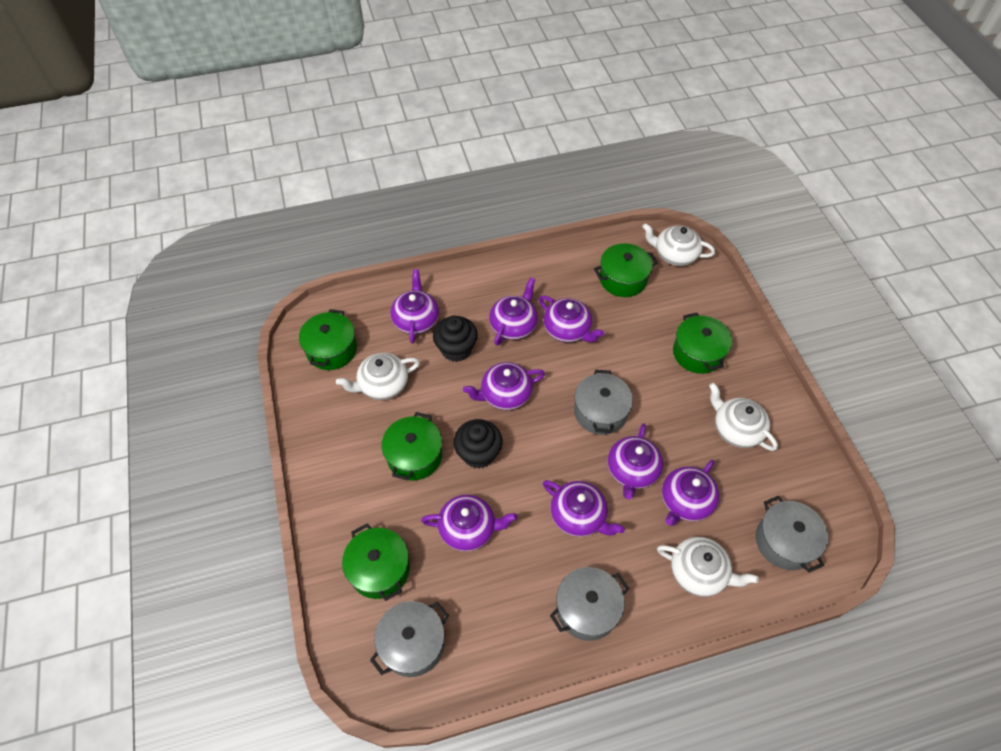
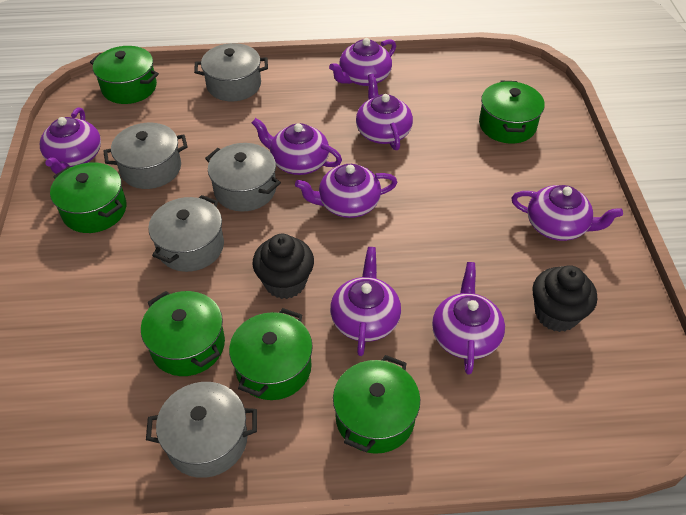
green pot: [299,309,357,370] [342,524,410,601] [382,412,442,480] [594,243,658,297] [673,313,732,374] = 5 -> [50,162,126,233] [90,46,159,104] [141,291,225,376] [229,308,313,400] [333,355,420,454] [479,81,545,144] = 6
grey pot: [370,601,449,677] [550,567,629,641] [574,370,633,435] [756,496,828,572] = 4 -> [103,123,188,189] [146,382,257,478] [148,195,224,272] [194,43,268,101] [205,143,281,211] = 5
white teapot: [336,353,420,400] [642,223,715,266] [657,537,759,597] [709,383,778,451] = 4 -> none = 0

